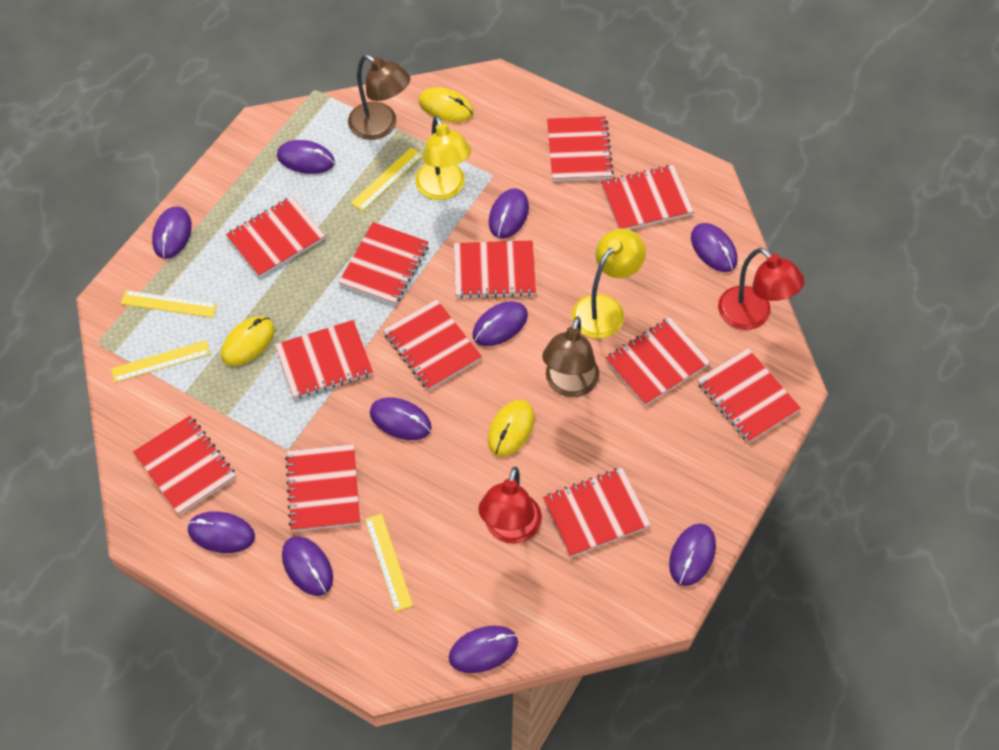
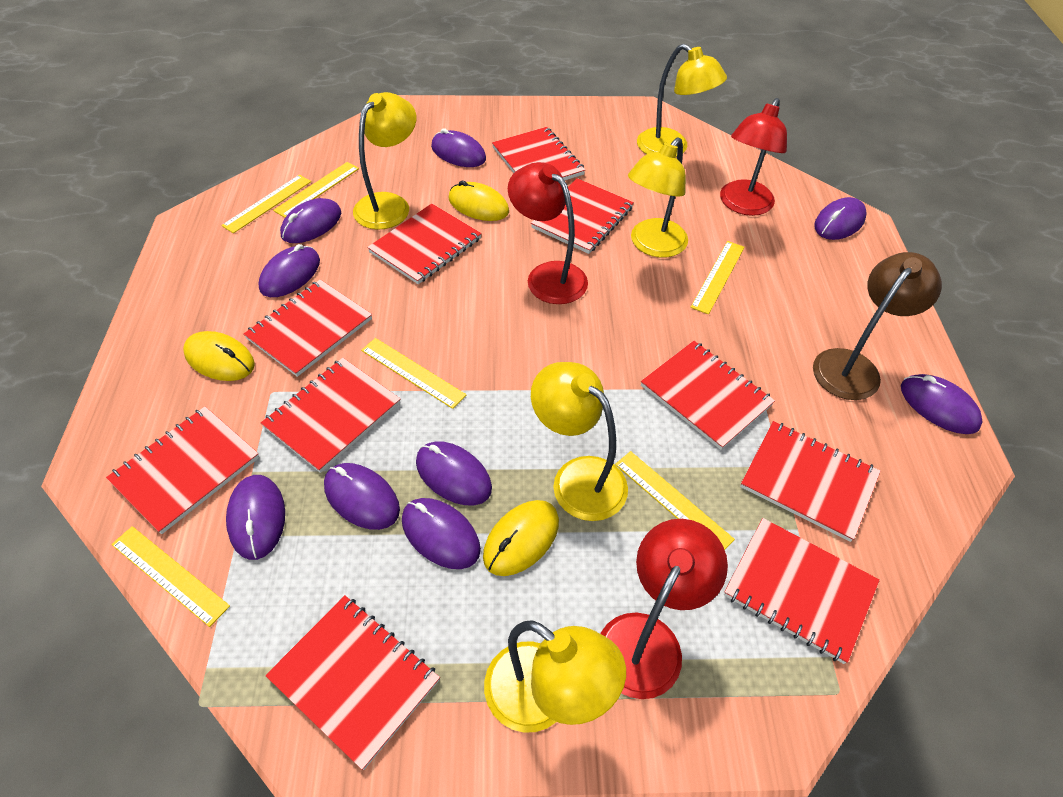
brown lamp: [348,54,410,140] [542,316,600,397] = 2 -> [813,252,942,400] = 1
purple mouse: [152,206,192,259] [187,511,255,553] [277,140,335,174] [282,536,333,596] [370,397,432,440] [449,626,518,673] [472,301,528,346] [489,188,529,239] [669,523,716,586] [691,223,738,272] = 10 -> [226,475,285,560] [258,244,320,297] [280,198,341,243] [324,463,400,530] [402,498,481,569] [416,441,492,505] [431,128,486,167] [814,197,867,240] [901,374,983,434] = 9
red lamp: [478,467,542,544] [718,248,804,330] = 2 -> [508,162,588,304] [600,519,728,699] [720,98,787,216] = 3
red notebook: [133,415,236,515] [226,196,325,278] [275,320,373,399] [285,444,360,531] [339,222,428,305] [384,299,482,391] [454,240,536,299] [543,468,651,557] [547,116,614,181] [601,165,694,229] [606,318,710,406] [697,348,801,443] = 12 -> [106,407,259,534] [244,279,372,377] [261,358,400,473] [265,595,440,770] [367,204,482,284] [492,127,585,180] [531,178,634,254] [641,341,775,450] [724,518,880,664] [740,421,881,542] = 10
yellow lamp: [415,116,471,200] [572,228,646,338] = 2 -> [353,92,416,230] [484,621,626,733] [531,362,628,521] [628,137,688,258] [637,44,727,157] = 5
yellow ruler: [111,340,210,383] [121,290,217,318] [351,147,423,211] [365,514,413,612] = 4 -> [111,526,230,627] [221,175,311,233] [273,162,359,218] [361,338,467,409] [615,451,735,550] [690,241,745,314] = 6

